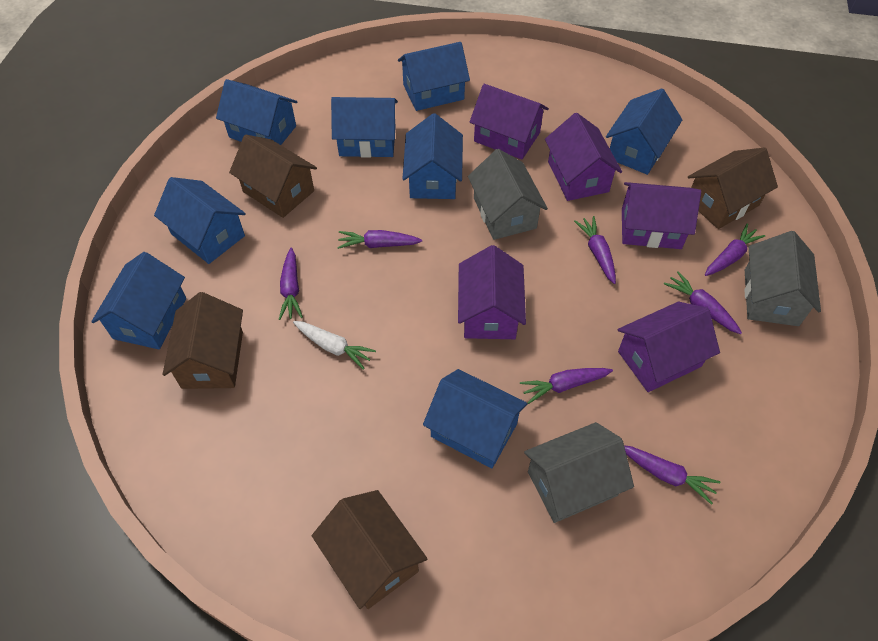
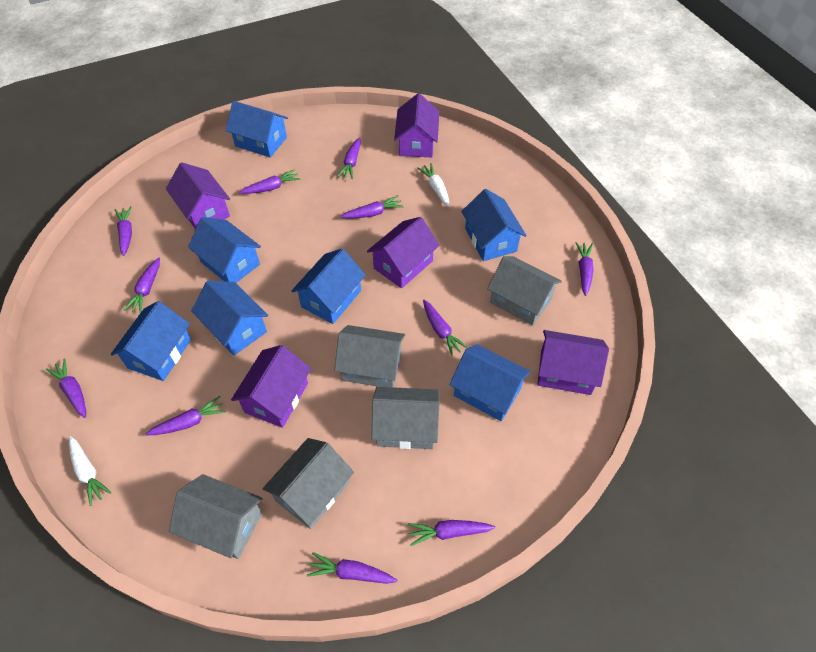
blue house: [91,252,186,349] [154,177,245,264] [216,79,298,145] [331,97,398,158] [398,42,470,111] [402,113,463,199] [423,369,528,468] [606,88,682,175] = 8 -> [110,301,191,381] [188,217,261,283] [191,280,268,355] [226,101,288,158] [292,249,366,324] [450,344,531,421] [461,189,527,261] = 7
brown house: [162,292,243,389] [229,135,317,218] [312,490,427,609] [688,147,778,229] = 4 -> none = 0
grey house: [468,149,548,240] [524,422,634,523] [744,231,821,326] = 3 -> [169,474,263,559] [262,438,354,529] [334,325,405,387] [371,387,439,449] [487,256,562,326] = 5
purple carrot: [279,248,303,320] [337,230,422,249] [520,368,613,404] [574,216,616,284] [624,446,720,505] [664,271,742,334] [705,223,766,276] = 7 -> [46,359,86,418] [115,206,132,256] [124,258,160,313] [146,396,226,435] [239,169,300,194] [307,552,397,584] [337,138,361,179] [341,195,403,218] [408,520,495,546] [423,300,468,356] [575,242,594,296] = 11
white carrot: [293,321,376,370] = 1 -> [69,436,112,506] [417,163,449,207] = 2

